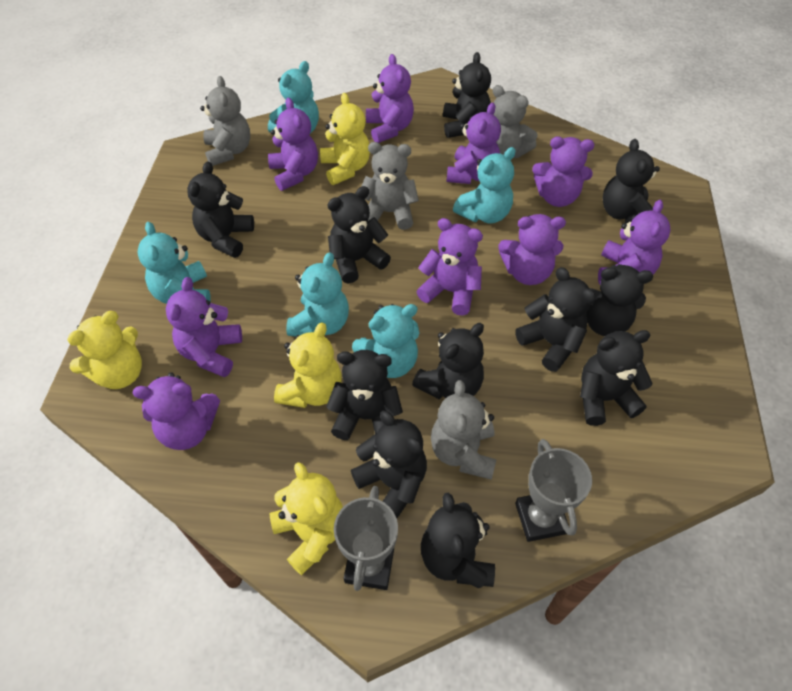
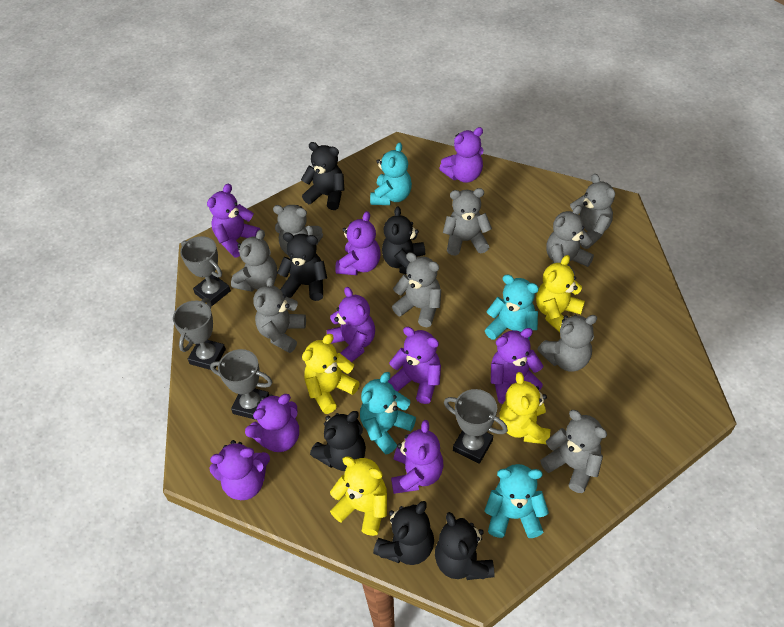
black teddy bear: [187,161,254,258] [326,350,403,440] [327,186,391,283] [351,411,427,518] [412,323,484,399] [421,492,495,588] [443,52,491,138] [515,267,596,372] [580,330,652,426] [585,264,653,336] [603,139,660,224] = 11 -> [277,233,327,301] [301,142,344,210] [310,411,366,471] [373,501,434,565] [382,207,425,275] [435,512,495,580] = 6
grey teddy bear: [200,76,250,166] [361,142,419,230] [431,380,497,480] [493,85,538,158] = 4 -> [231,229,277,292] [253,276,306,353] [273,205,323,255] [392,252,441,327] [443,188,492,256] [537,315,597,371] [540,410,607,493] [546,205,594,275] [570,174,615,249] = 9
grey trophy: [334,486,398,591] [515,439,592,542] = 2 -> [173,298,226,370] [180,236,231,306] [210,349,272,420] [444,389,508,464] = 4
turquoise teddy bear: [137,222,211,304] [268,61,319,134] [286,252,349,336] [352,304,419,378] [453,147,516,223] = 5 -> [360,372,416,454] [370,142,412,205] [484,464,549,538] [485,274,539,340] = 4

